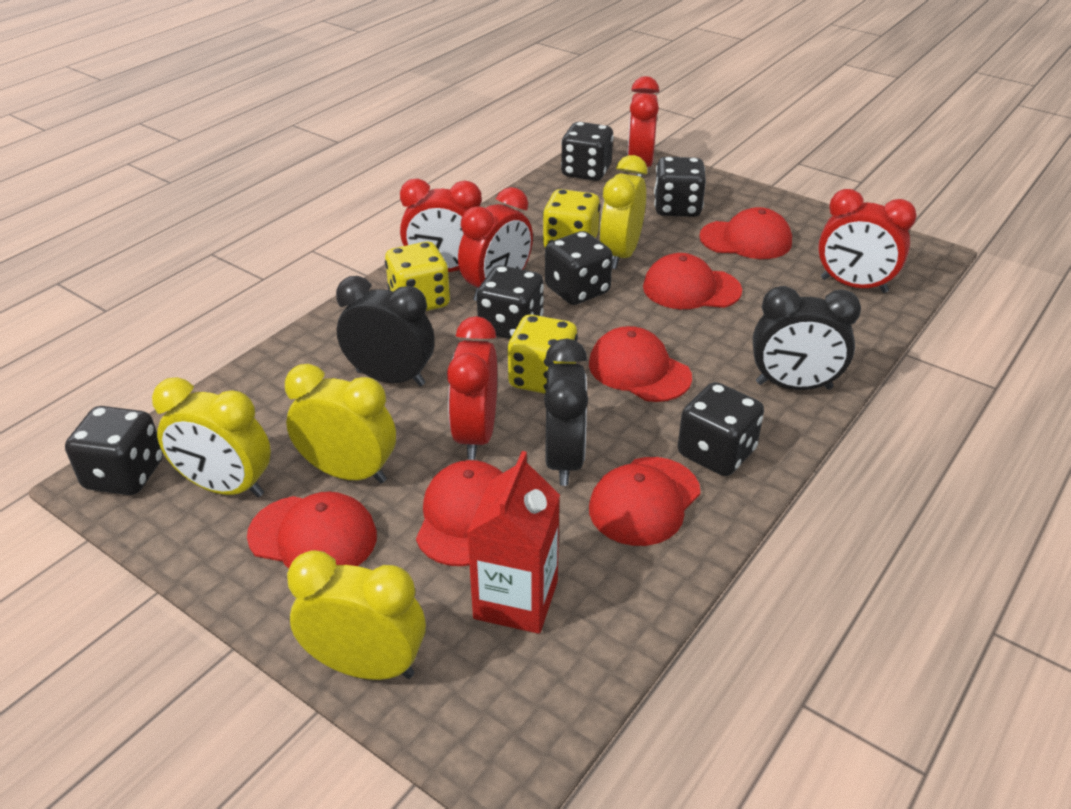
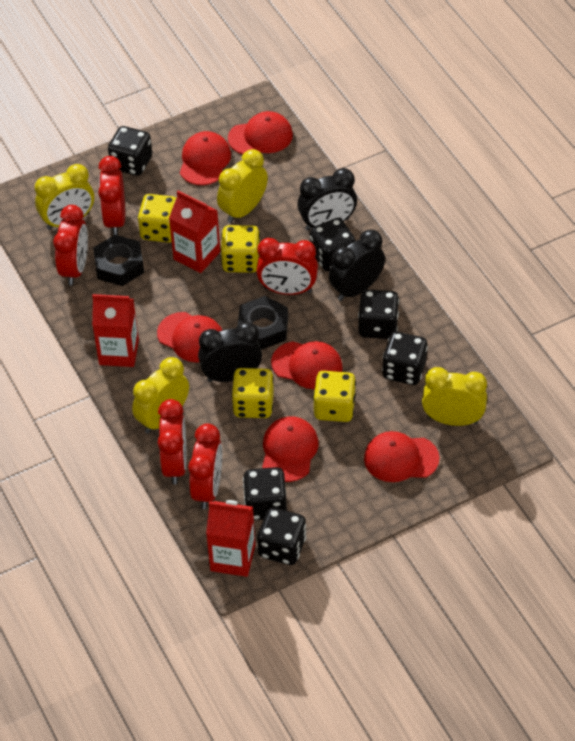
black nut: none = 0 -> [93,235,144,286] [238,296,288,350] = 2
red carton: [467,451,560,634] = 1 -> [92,294,139,367] [169,190,220,273] [206,500,255,577] = 3
yellow dice: [385,242,450,311] [507,314,578,394] [542,189,600,248] = 3 -> [138,194,176,243] [220,225,260,273] [231,368,274,418] [313,371,356,422] = 4

